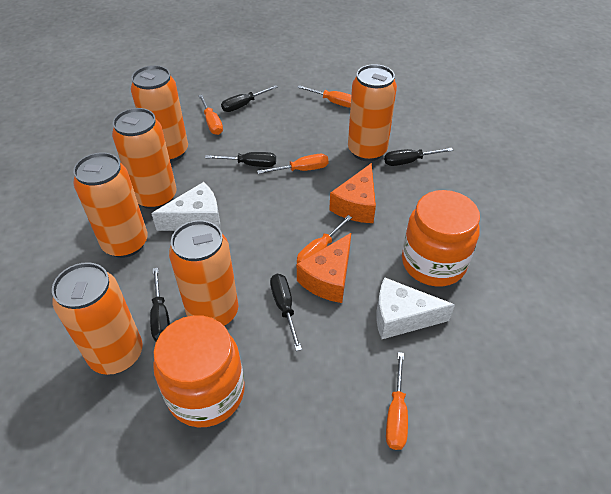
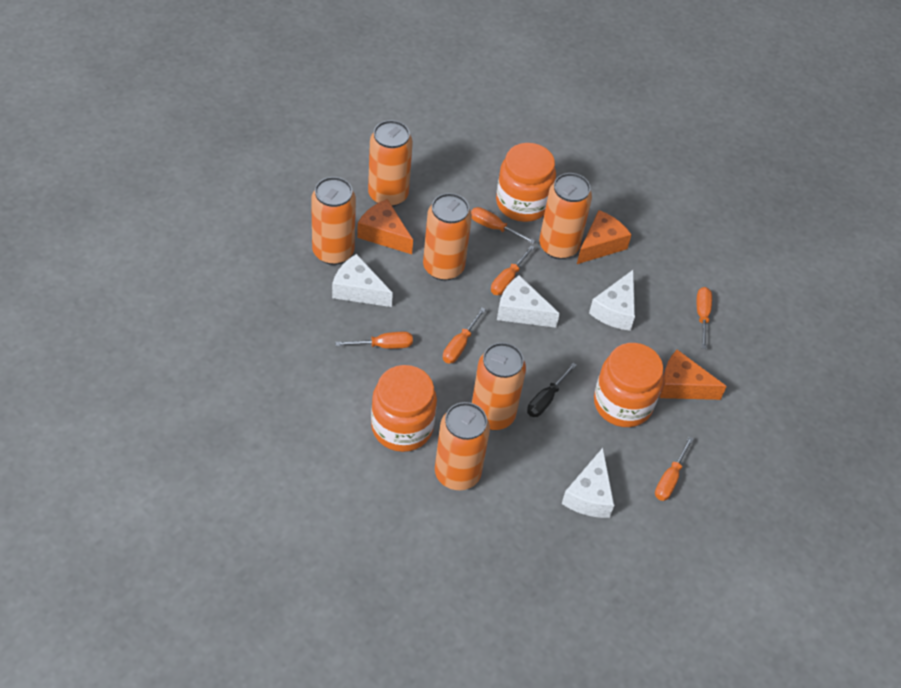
black screwdriver: [150,268,170,342] [205,152,276,167] [221,85,278,112] [270,274,302,351] [384,148,453,166] = 5 -> [527,363,577,417] = 1
orange cheese: [297,233,351,303] [329,163,376,223] = 2 -> [357,199,413,254] [577,210,632,264] [660,350,727,400] = 3
orange jar: [153,315,245,427] [402,190,480,286] = 2 -> [371,365,437,452] [496,143,556,222] [594,343,664,427] = 3
orange screwdriver: [198,95,223,135] [257,154,329,174] [297,85,351,108] [297,215,352,264] [386,352,408,450] = 5 -> [335,332,413,349] [443,308,486,364] [471,207,535,244] [491,245,535,295] [655,437,694,501] [697,287,712,349] = 6
white cheese: [151,182,220,231] [376,277,455,339] = 2 -> [332,254,393,307] [497,275,560,328] [562,448,614,518] [589,270,635,331] = 4

